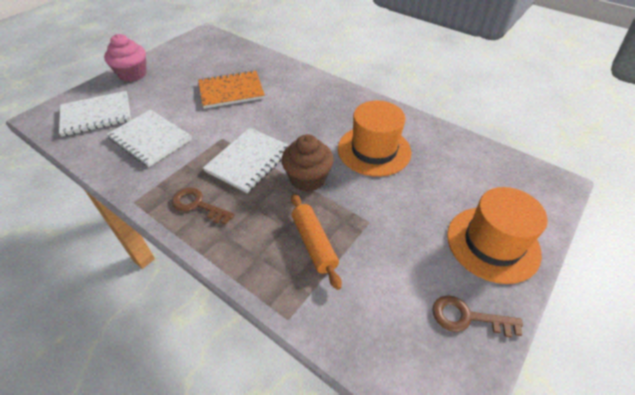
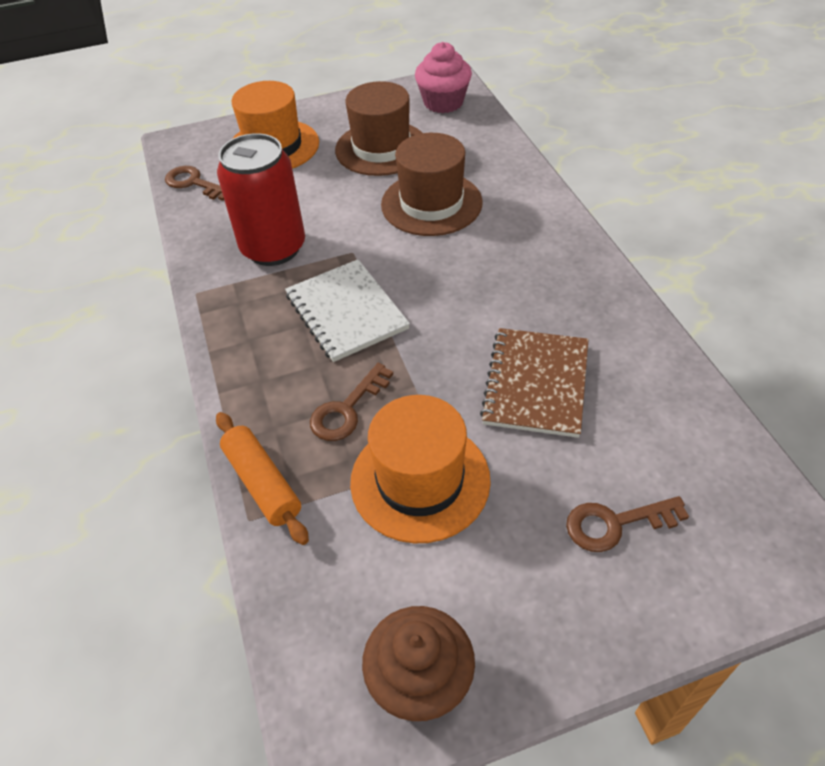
brown hat: none = 0 -> [335,81,422,176] [381,133,483,236] = 2
brown key: [172,188,235,225] [432,295,523,338] = 2 -> [165,166,224,201] [310,363,393,441] [566,496,689,552] = 3
brown notebook: none = 0 -> [480,328,589,438] = 1
orange notebook: [198,70,265,109] = 1 -> none = 0
red can: none = 0 -> [217,133,305,266] = 1
white notebook: [59,91,131,136] [107,109,192,167] [203,128,289,193] = 3 -> [285,259,410,362] = 1

